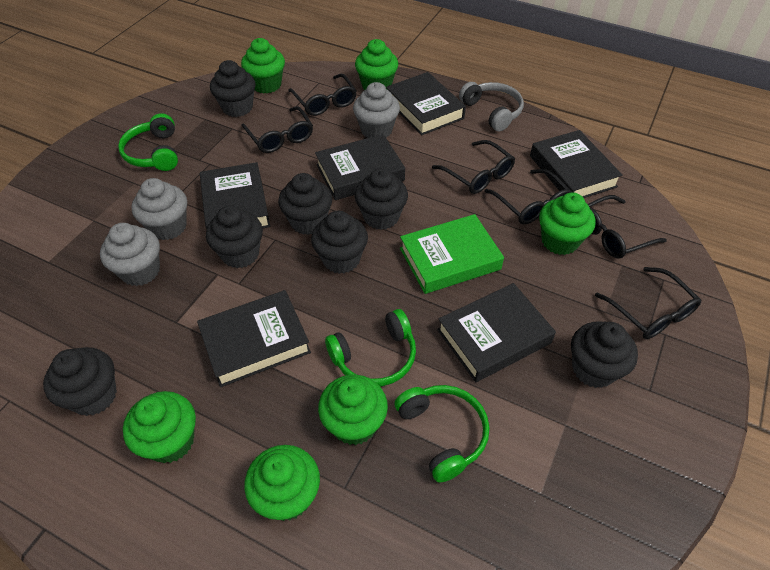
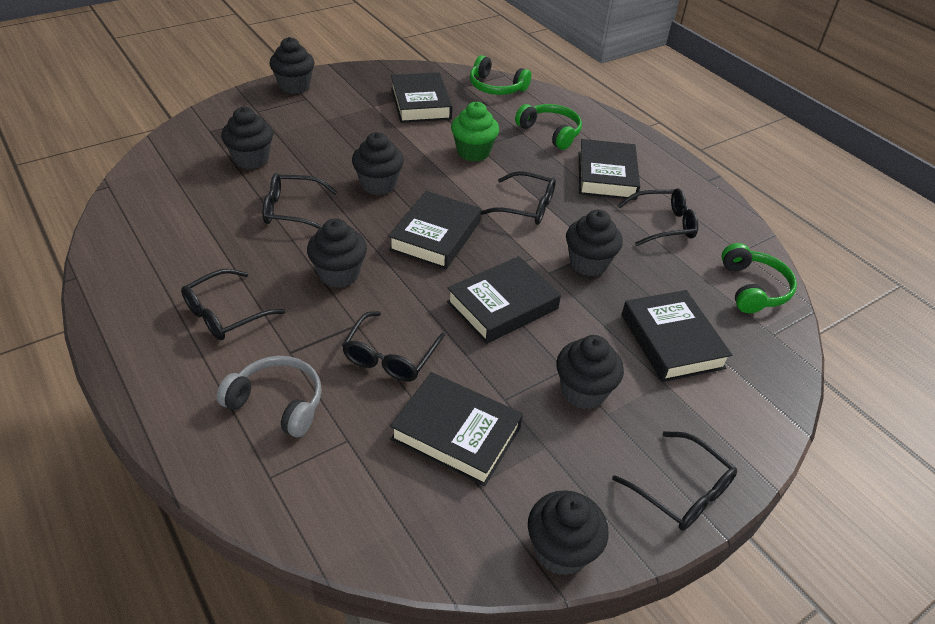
green book: [400,214,504,294] = 1 -> none = 0
green cupcake: [123,391,196,463] [241,38,285,94] [244,445,320,521] [318,375,388,445] [355,39,398,90] [539,193,595,255] = 6 -> [451,102,499,162] = 1
grey cupcake: [100,223,160,286] [131,178,187,240] [353,82,400,138] = 3 -> none = 0

